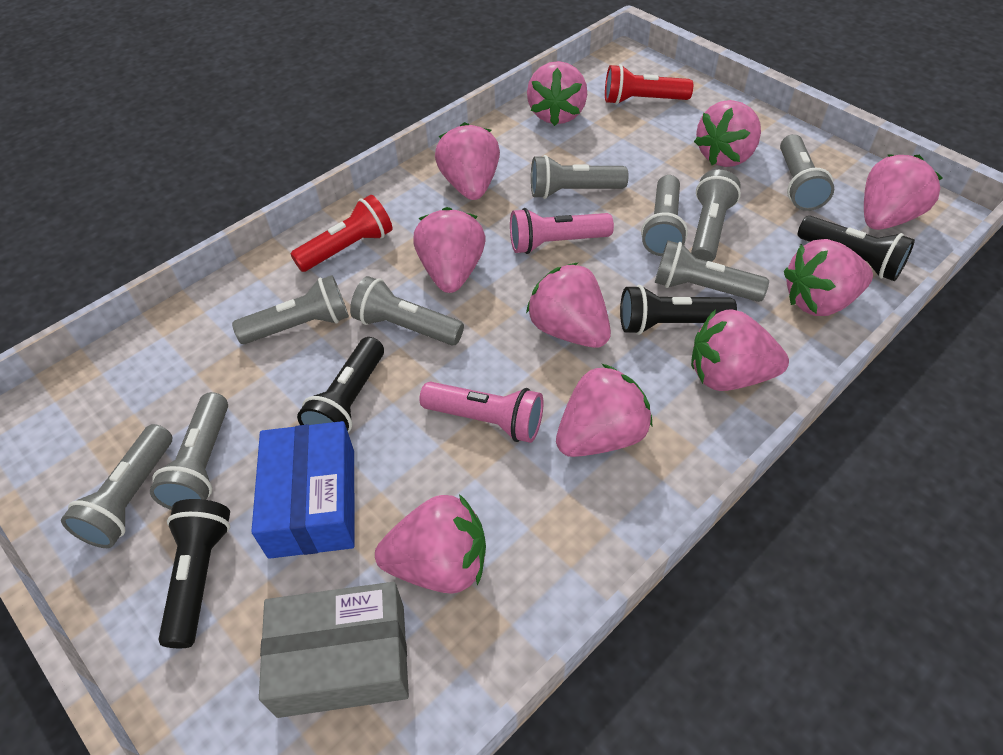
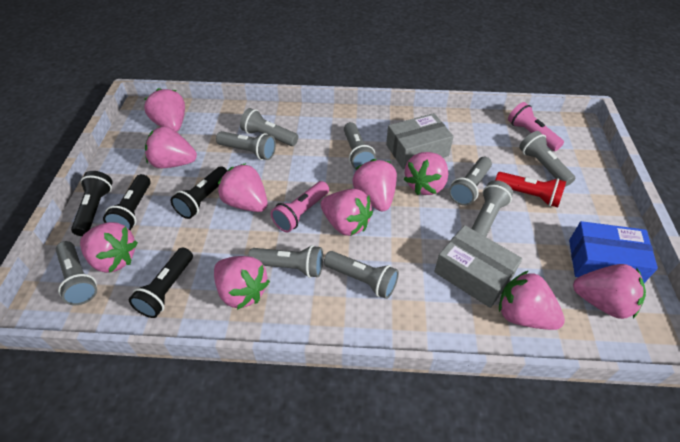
grey box: [259,582,409,718] = 1 -> [386,113,454,169] [434,225,522,308] = 2
red flashlight: [291,195,393,272] [605,64,693,105] = 2 -> [495,172,566,207] = 1

